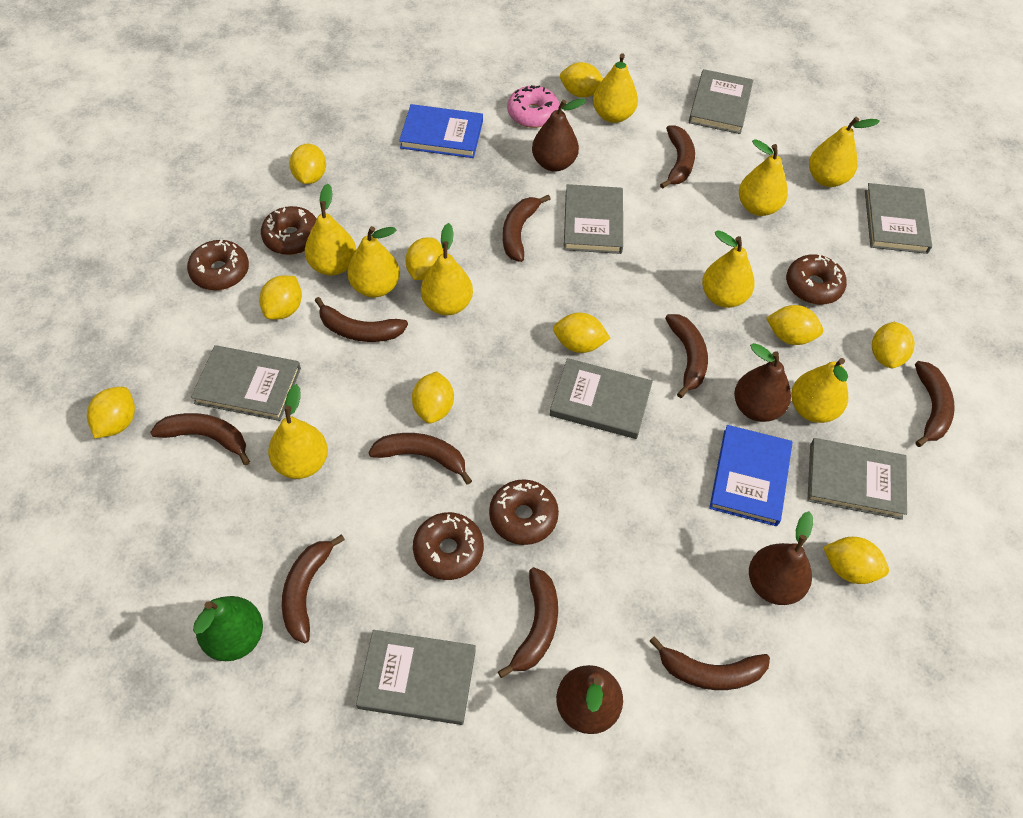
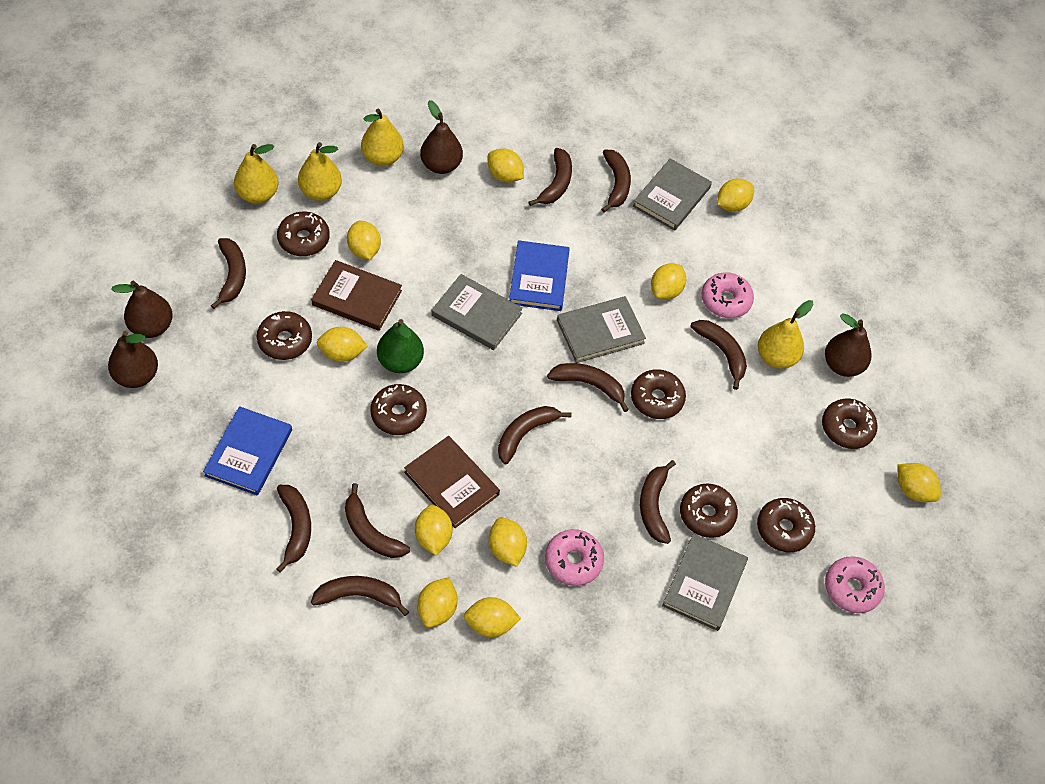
brown book: none = 0 -> [311,260,402,331] [404,436,500,528] = 2
brown donut: [187,240,249,290] [261,206,317,255] [413,512,484,580] [489,479,559,545] [786,254,847,305] = 5 -> [257,311,312,360] [277,212,330,256] [370,384,427,435] [631,369,686,419] [680,483,738,538] [757,498,815,552] [822,399,878,449] = 7
grey book: [191,345,301,421] [356,630,476,725] [550,358,653,439] [564,184,623,254] [689,69,753,134] [807,438,907,520] [865,183,932,254] = 7 -> [432,274,523,350] [557,296,646,363] [633,158,712,231] [662,533,748,631] = 4
pink donut: [507,85,560,128] = 1 -> [545,529,604,586] [702,272,754,318] [825,557,885,613] = 3
yellow pear: [268,384,328,479] [305,184,356,276] [347,226,400,298] [421,223,473,315] [593,53,638,123] [702,231,755,308] [739,139,788,216] [791,358,848,423] [809,117,880,187] = 9 -> [234,144,278,204] [298,142,342,201] [361,109,404,166] [758,300,814,369] = 4

